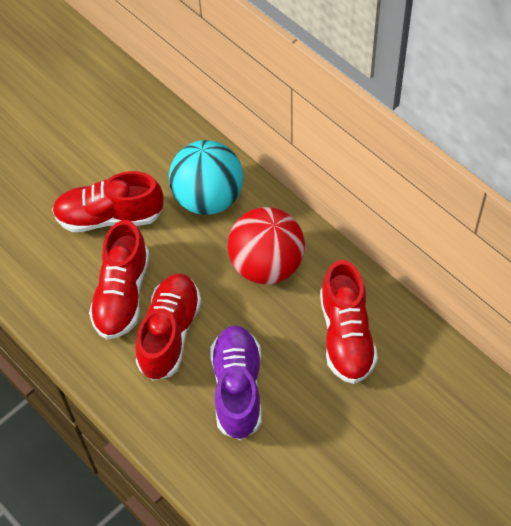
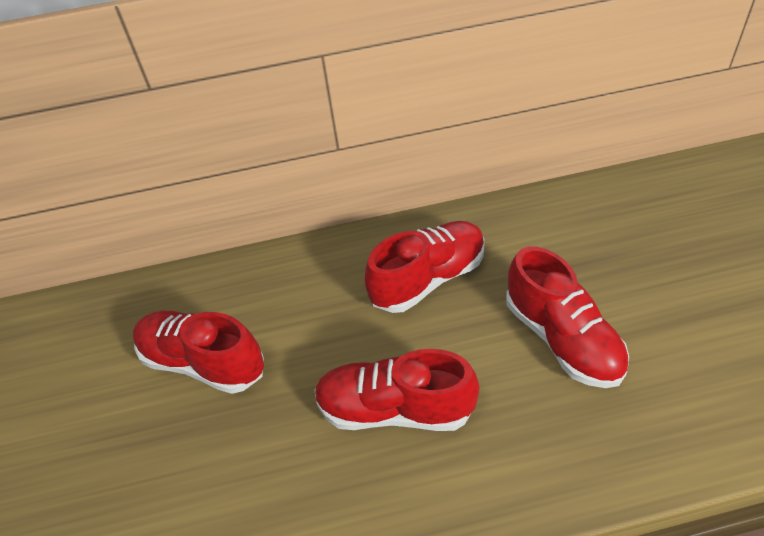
purple shoe: [210,325,261,440] = 1 -> none = 0
red ball: [227,207,305,285] = 1 -> none = 0
turquoise ball: [169,140,243,215] = 1 -> none = 0

